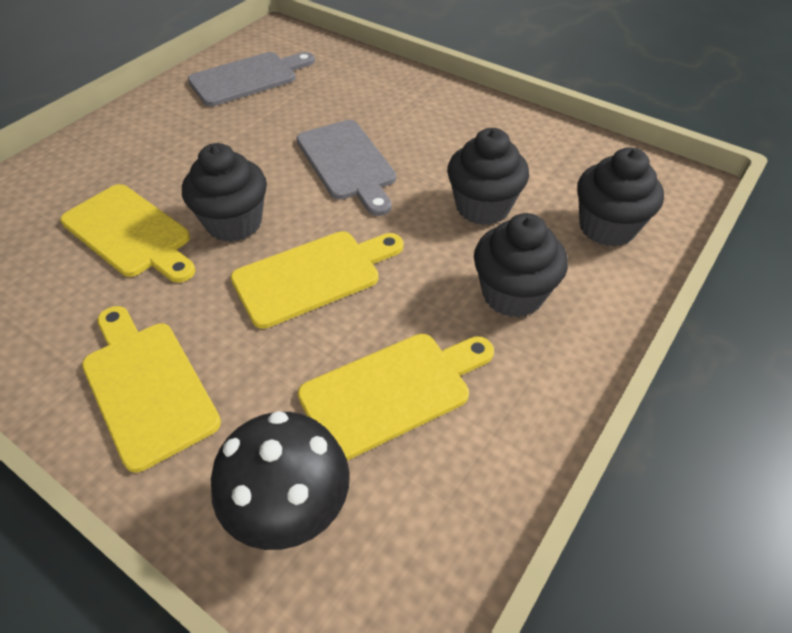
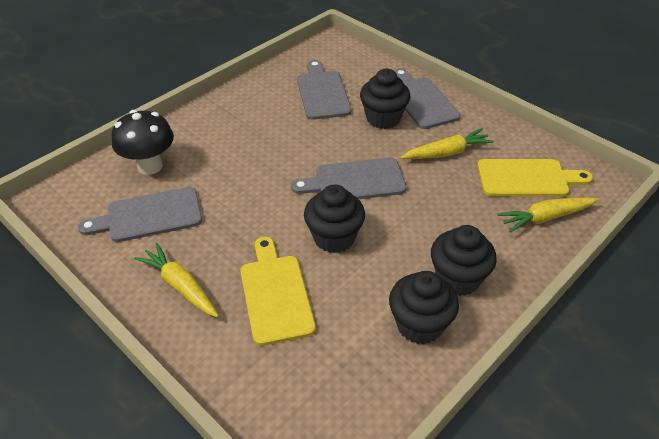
grey cutting board: [188,52,315,106] [296,120,396,216] = 2 -> [78,187,202,242] [291,157,406,199] [297,60,351,120] [394,68,461,129] = 4
yellow carrot: none = 0 -> [134,243,219,317] [401,128,494,159] [497,197,599,233] = 3
yellow cutting board: [60,184,195,283] [82,306,221,472] [231,231,403,329] [298,334,494,461] = 4 -> [240,237,316,346] [477,159,593,197] = 2

